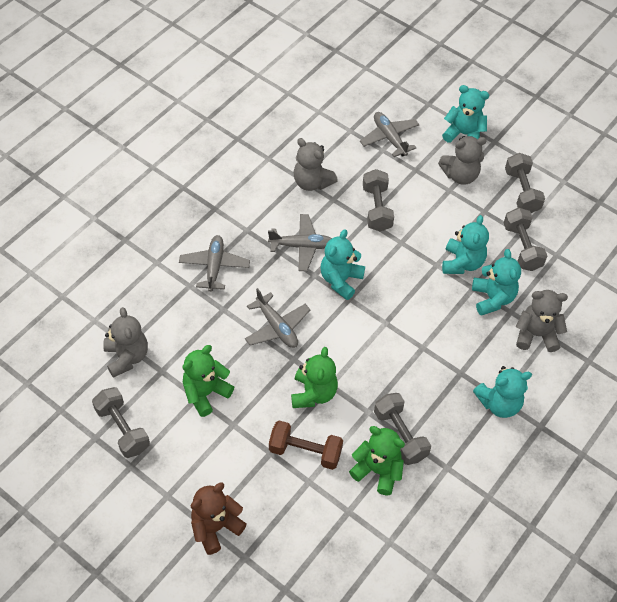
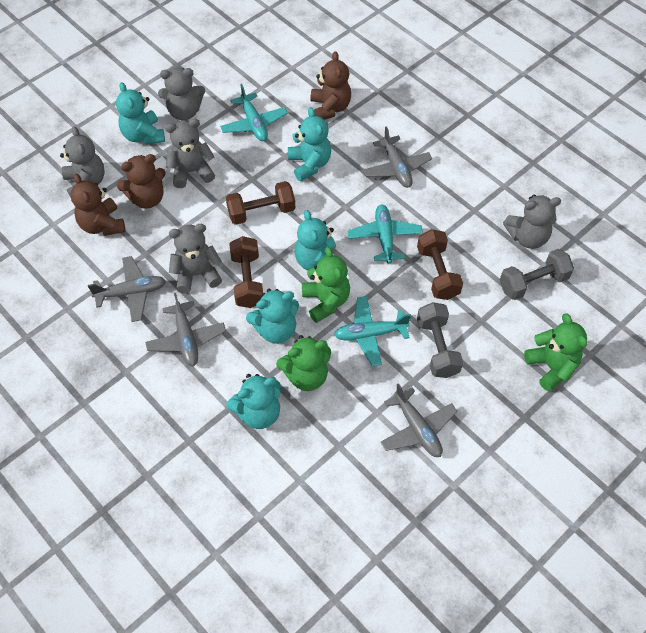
brown dumbbell: [269,420,343,470] = 1 -> [226,181,295,225] [229,236,263,308] [417,229,463,300] = 3
brown teddy bear: [191,482,247,555] = 1 -> [71,174,126,236] [117,154,166,208] [310,51,351,120] = 3
grey dumbbell: [92,387,150,458] [363,169,394,232] [374,393,431,465] [504,208,547,271] [505,153,545,213] = 5 -> [417,302,463,378] [500,249,574,300] = 2
grey teddy bear: [103,307,148,378] [294,138,338,191] [438,136,487,185] [516,290,568,352] = 4 -> [60,126,105,197] [158,67,205,120] [165,119,215,188] [169,224,222,294] [503,194,561,249] = 5
turquoise plane: none = 0 -> [220,84,288,141] [334,296,411,366] [347,204,423,264] = 3

